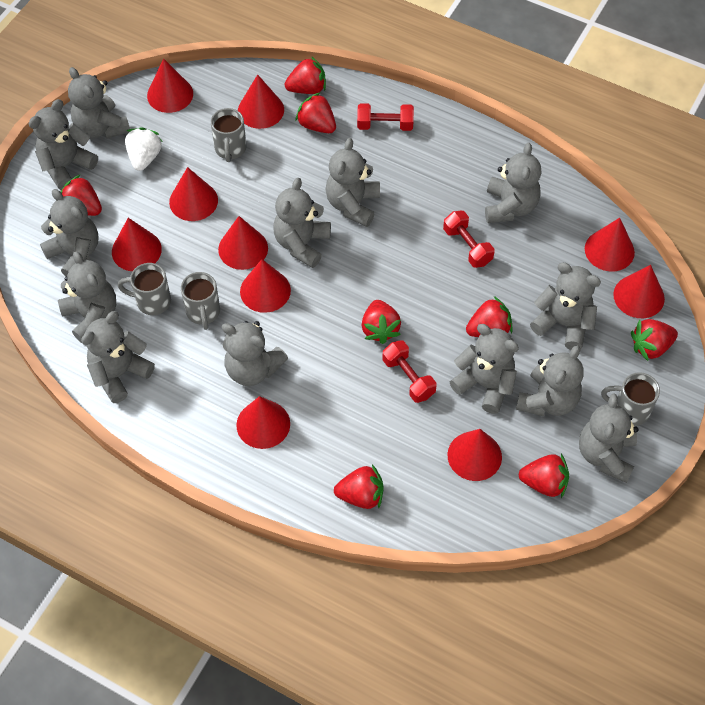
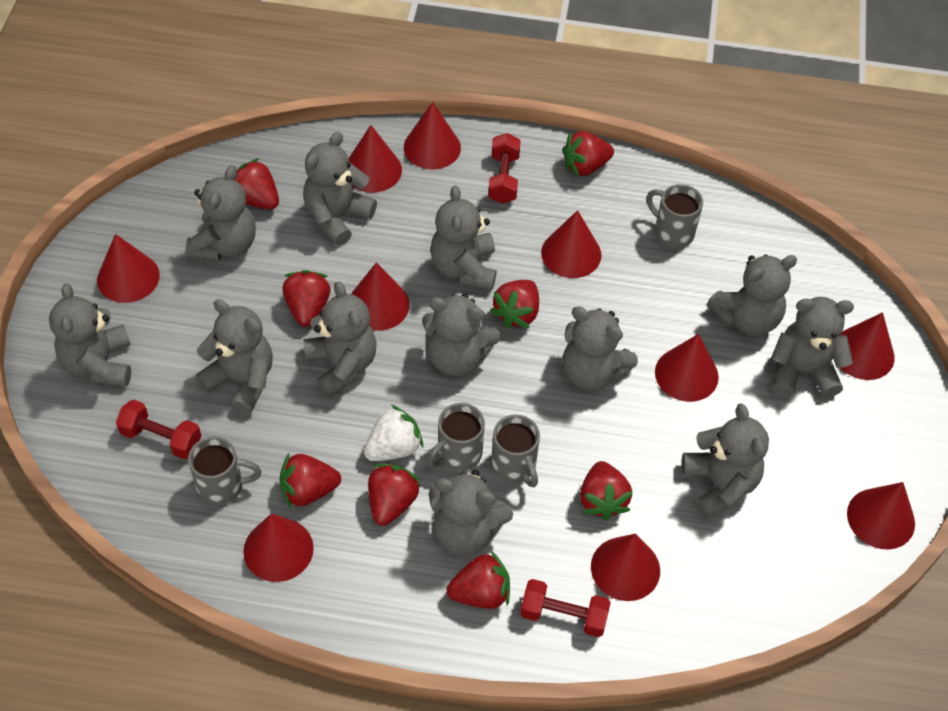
grey teddy bear: [29,99,98,190] [40,189,98,276] [58,252,116,343] [68,67,130,139] [81,311,155,403] [222,321,288,386] [273,177,331,268] [326,138,380,227] [450,324,519,414] [485,143,541,223] [516,345,584,417] [530,262,601,350] [579,394,639,483] = 13 -> [49,283,131,387] [186,165,256,261] [195,299,273,414] [303,132,377,246] [304,281,377,398] [422,294,501,376] [429,470,513,556] [430,185,497,290] [563,306,638,391] [681,404,769,519] [707,254,797,336] [771,297,854,398] = 12

